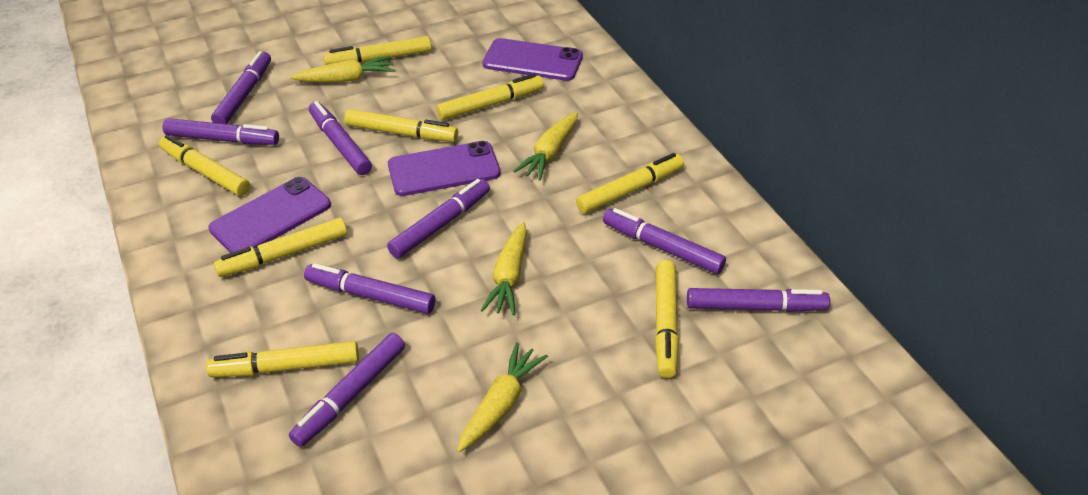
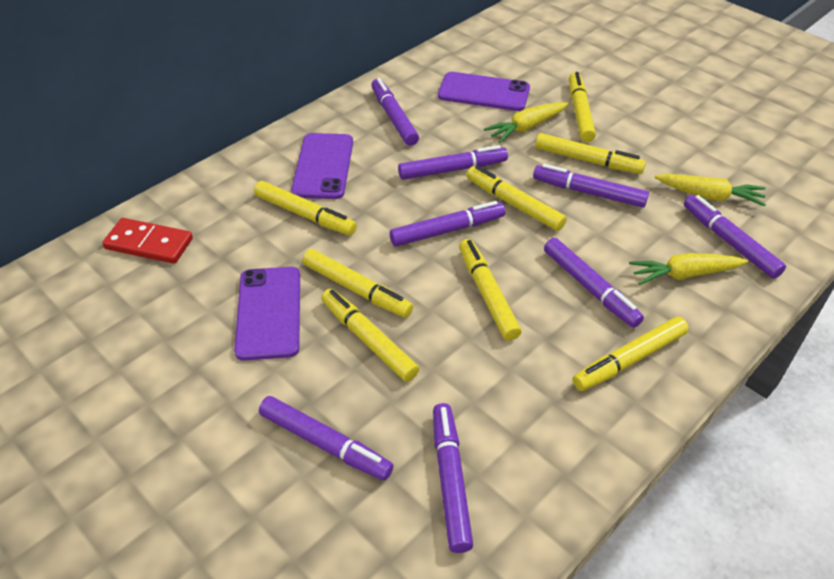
red domino: none = 0 -> [102,218,193,264] = 1
yellow carrot: [290,56,395,83] [457,342,548,452] [481,222,527,315] [514,112,578,180] = 4 -> [484,102,568,143] [629,253,748,285] [655,174,766,206] = 3

